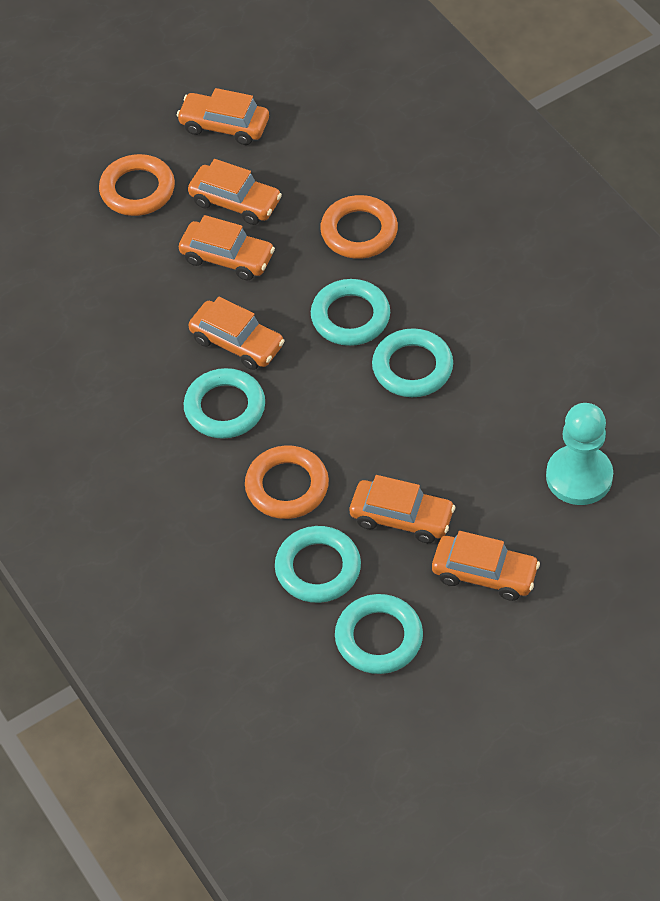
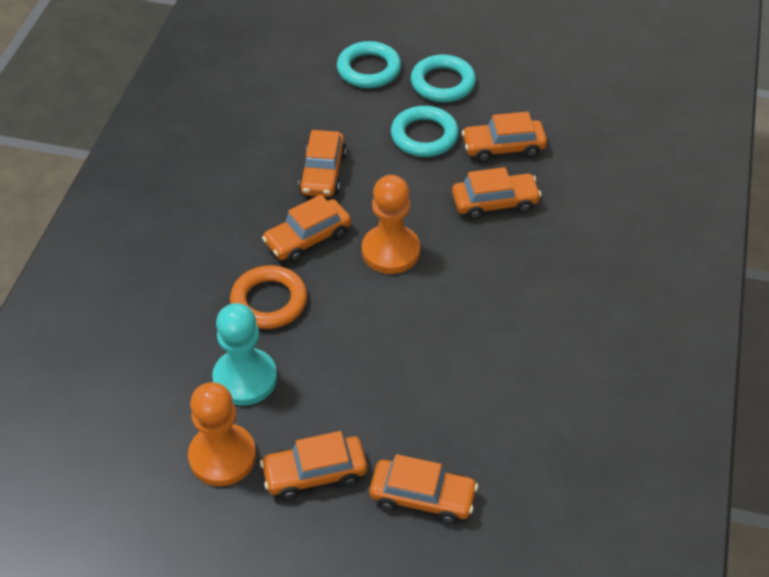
orange pawn: none = 0 -> [188,382,256,486] [362,175,420,274] = 2
orange ring: [99,154,175,216] [245,445,329,519] [320,195,398,259] = 3 -> [230,265,307,329] = 1
turquoise ring: [184,368,265,439] [275,526,361,603] [311,279,390,346] [335,594,423,674] [372,328,453,397] = 5 -> [337,41,401,88] [391,106,459,157] [411,54,476,102] = 3

